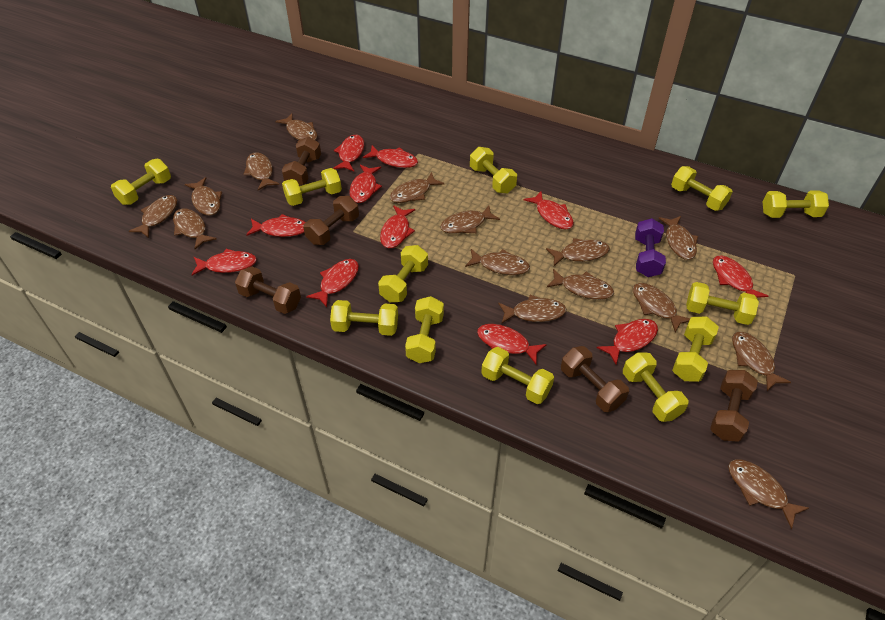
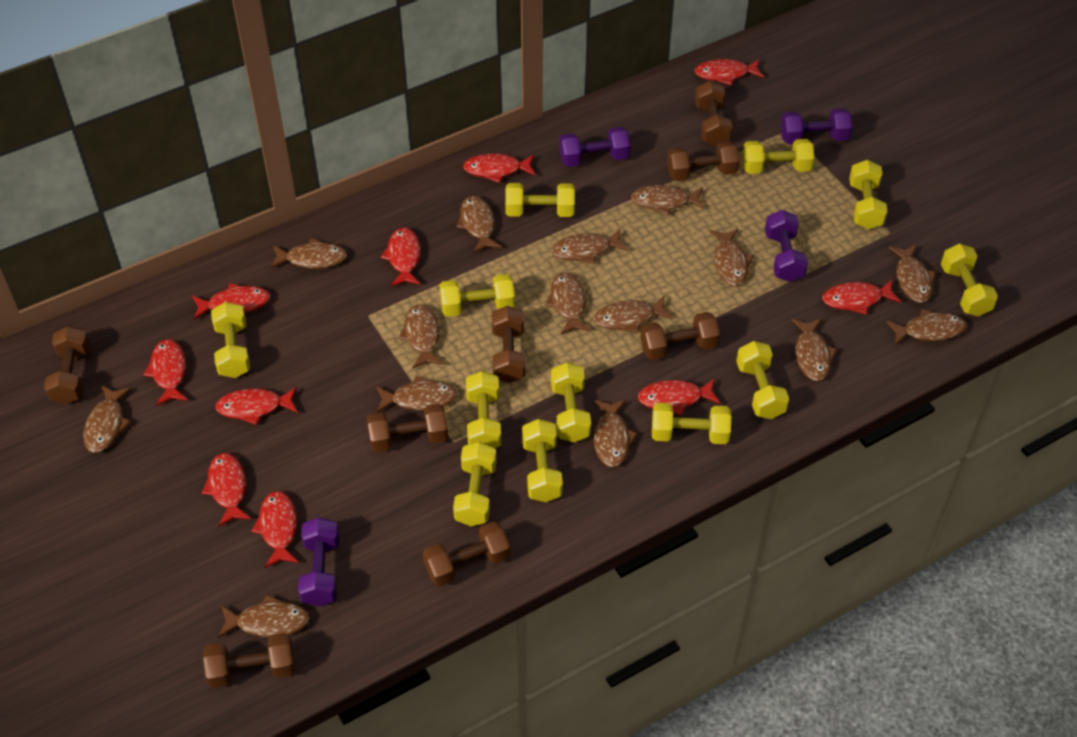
brown dumbbell: [235,266,301,314] [282,137,321,186] [303,196,359,245] [561,346,629,412] [710,370,758,442] = 5 -> [44,326,90,404] [203,633,295,688] [367,404,448,452] [423,521,510,587] [492,306,525,383] [640,312,720,360] [667,141,739,181] [695,81,733,146] = 8
purple dumbbell: [635,218,666,277] = 1 -> [298,517,339,606] [559,127,630,167] [765,210,808,282] [781,108,852,144] = 4
red fish: [191,249,257,275] [246,214,306,237] [306,259,359,307] [333,135,364,171] [349,165,382,203] [363,145,418,168] [380,205,415,248] [477,324,547,364] [524,192,574,229] [597,319,658,365] [713,255,768,298] = 11 -> [143,339,188,406] [192,283,270,320] [201,453,251,527] [215,387,298,425] [251,491,299,568] [380,227,421,286] [463,154,535,183] [638,379,721,416] [694,59,764,86] [822,280,901,315] = 10

